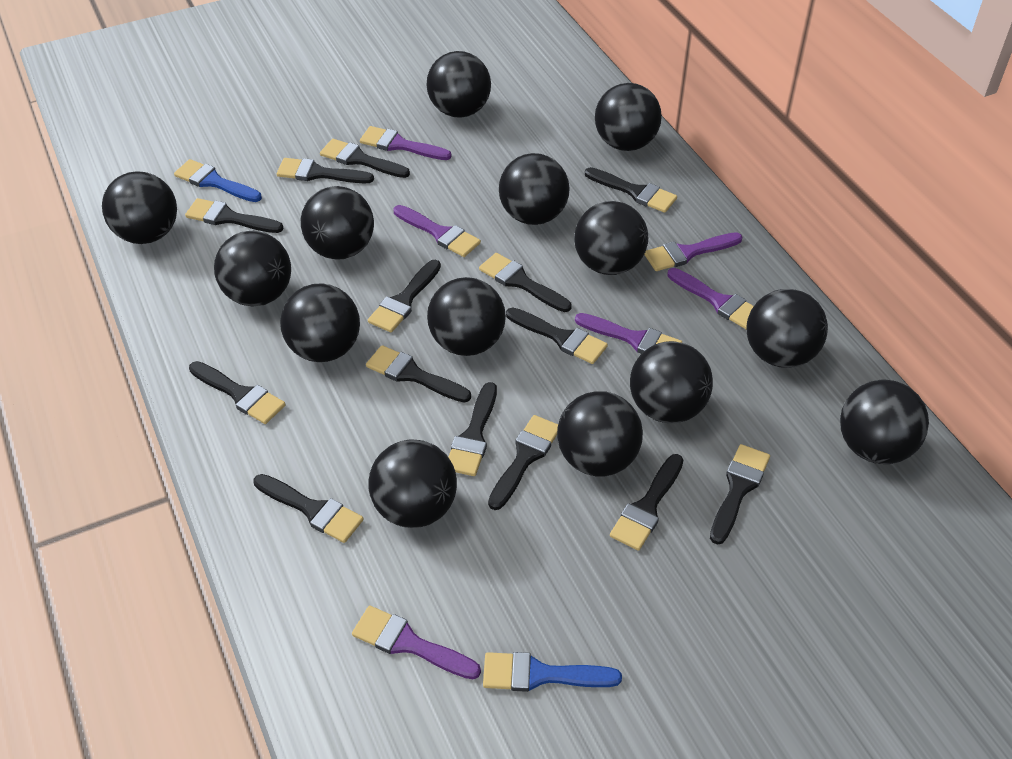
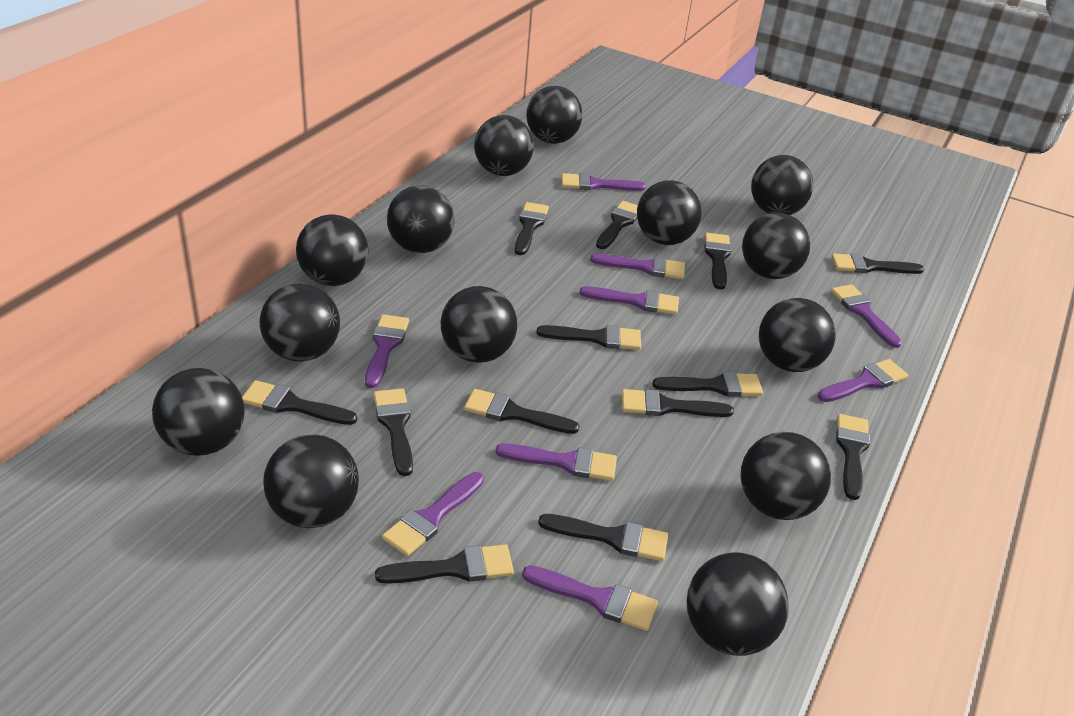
black brush: [185,198,284,233] [189,361,286,424] [254,474,364,543] [277,158,374,183] [320,139,410,178] [366,345,471,403] [368,260,441,332] [448,382,497,476] [479,253,571,312] [488,415,558,510] [506,307,608,364] [585,167,677,213] [610,454,684,550] [710,444,770,545] = 14 -> [242,380,357,425] [373,388,413,476] [375,544,514,584] [464,389,579,434] [515,202,549,255] [536,325,641,350] [538,514,668,561] [596,201,638,249] [622,389,734,417] [652,372,763,397] [705,233,731,290] [831,253,924,274] [836,414,870,500] = 13
blue brush: [174,159,262,202] [483,652,622,692] = 2 -> none = 0
purple brush: [352,606,481,679] [360,126,452,160] [394,205,481,257] [575,313,682,354] [644,232,743,271] [667,268,754,330] = 6 -> [365,314,409,388] [382,472,484,556] [496,444,617,481] [522,565,658,631] [561,173,646,191] [579,286,679,315] [590,254,685,279] [818,359,908,402] [831,284,902,348] = 9

